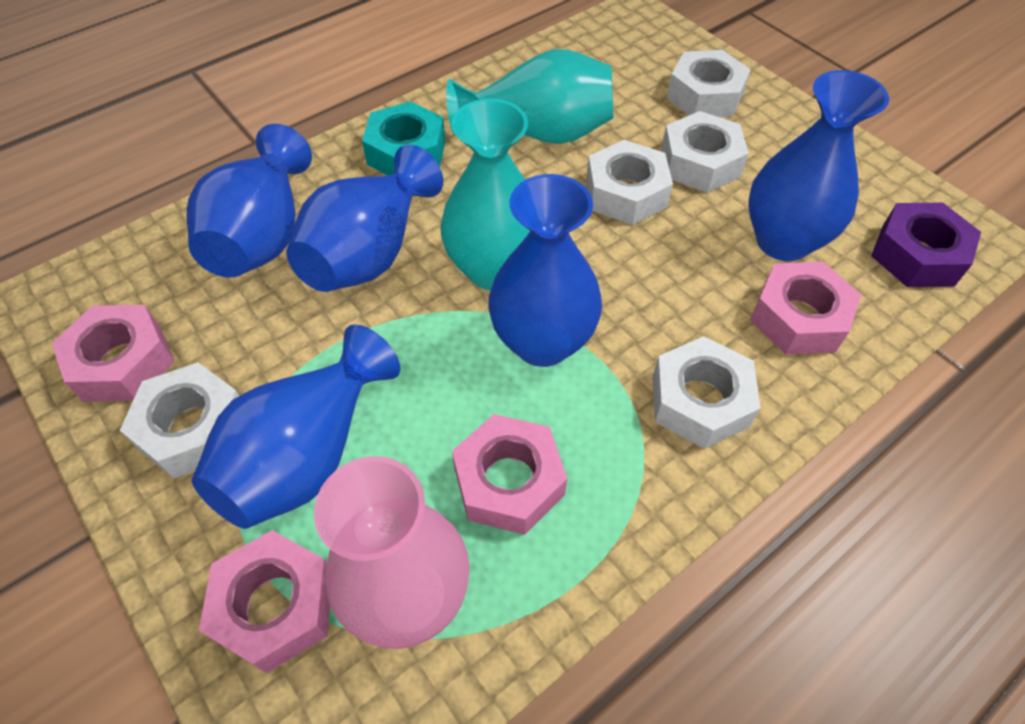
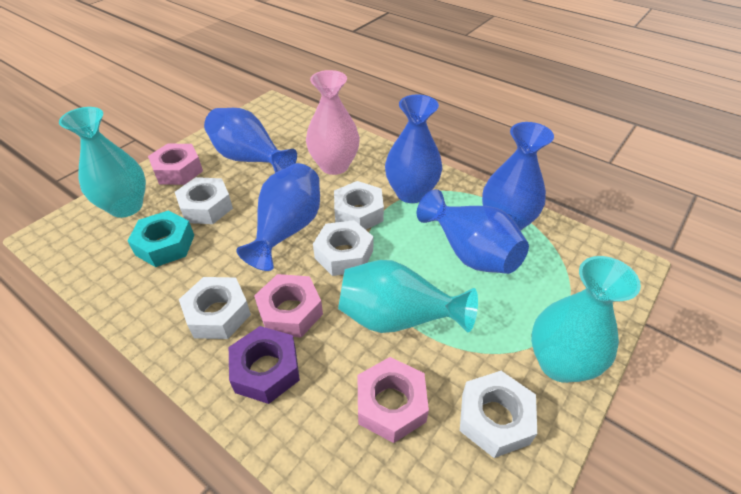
pink nut: [52,305,174,402] [199,530,330,673] [452,414,567,535] [750,262,861,355] = 4 -> [148,144,203,185] [254,274,323,338] [358,357,429,443] = 3
turquoise vase: [440,99,530,290] [446,49,613,144] = 2 -> [59,107,146,218] [338,260,478,333] [531,256,641,383] = 3

